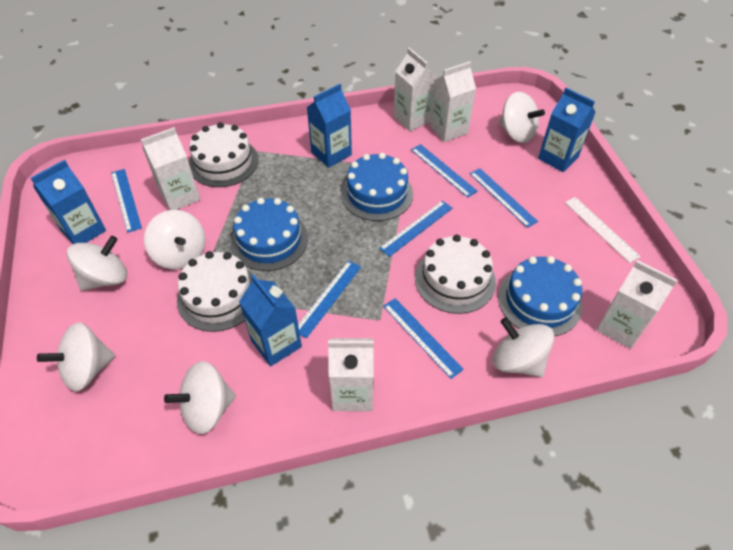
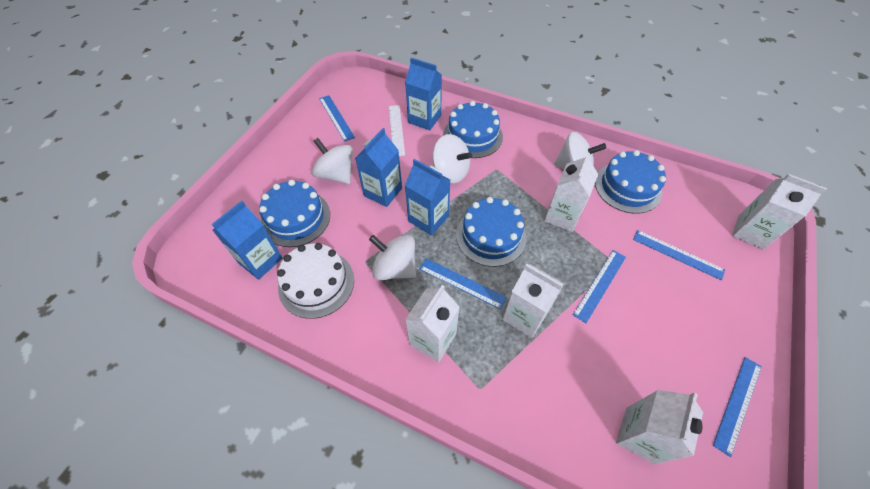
blue cake: [231,198,308,271] [341,153,413,221] [498,256,582,336] = 3 -> [259,180,330,247] [443,101,503,158] [456,197,527,267] [595,150,666,214] = 4
blue ruler: [111,169,142,233] [298,260,361,338] [379,201,453,257] [383,298,464,379] [411,144,478,198] [469,168,538,228] = 6 -> [319,95,355,142] [419,258,507,309] [573,250,626,323] [633,230,725,280] [713,357,762,457] = 5
white cake: [177,251,253,332] [189,122,258,187] [415,235,496,314] = 3 -> [277,243,354,319] = 1
white spinning top: [37,322,115,391] [67,236,127,291] [144,210,205,269] [164,361,236,434] [493,317,554,377] [499,92,545,143] = 6 -> [312,138,353,184] [369,235,416,280] [432,134,472,183] [554,132,606,169] = 4

